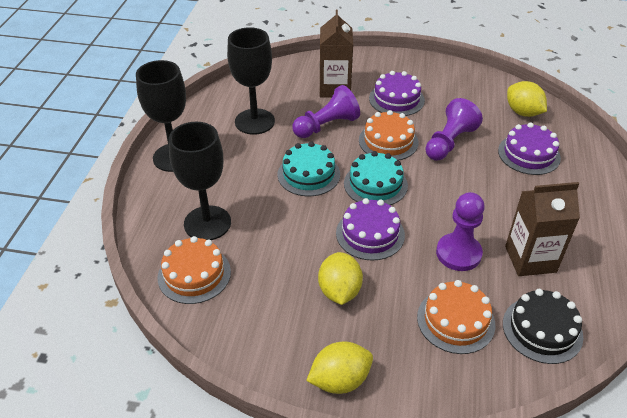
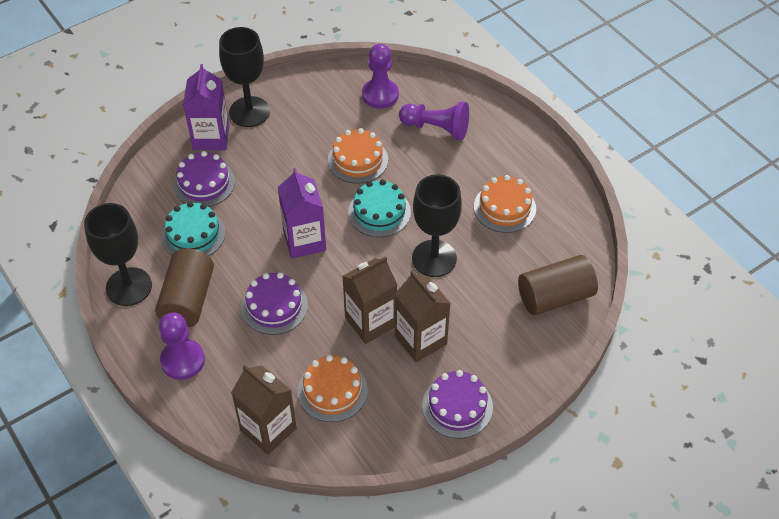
black cake: [503,289,584,364] = 1 -> none = 0
brown carton: [319,10,353,98] [505,182,580,276] = 2 -> [231,365,296,455] [342,256,397,344] [395,270,451,362] = 3
brown cylinder: none = 0 -> [155,248,214,327] [518,255,598,315] = 2
purple carton: none = 0 -> [183,64,229,150] [278,168,326,258] = 2
yellow lemon: [306,342,373,394] [318,252,363,305] [507,81,547,117] = 3 -> none = 0

